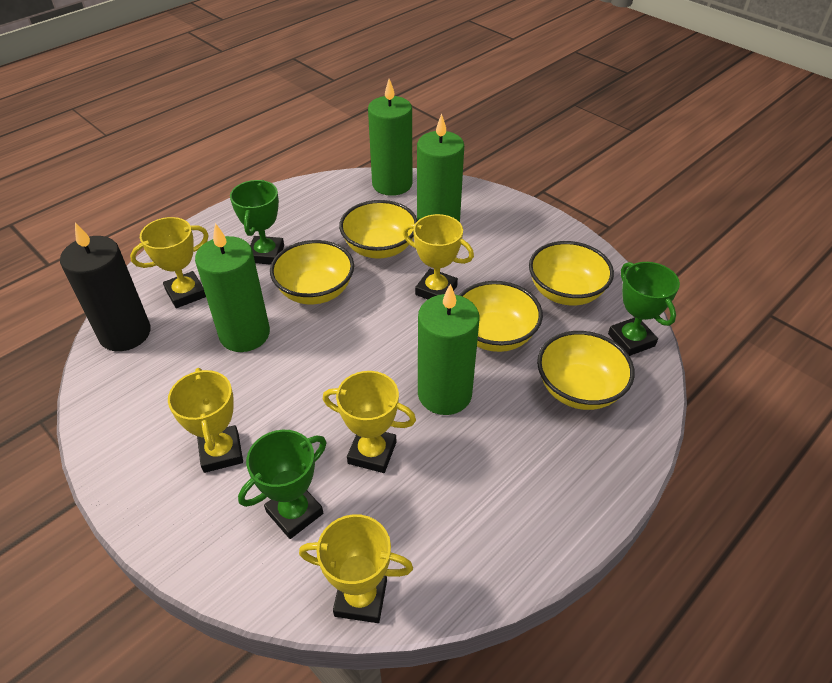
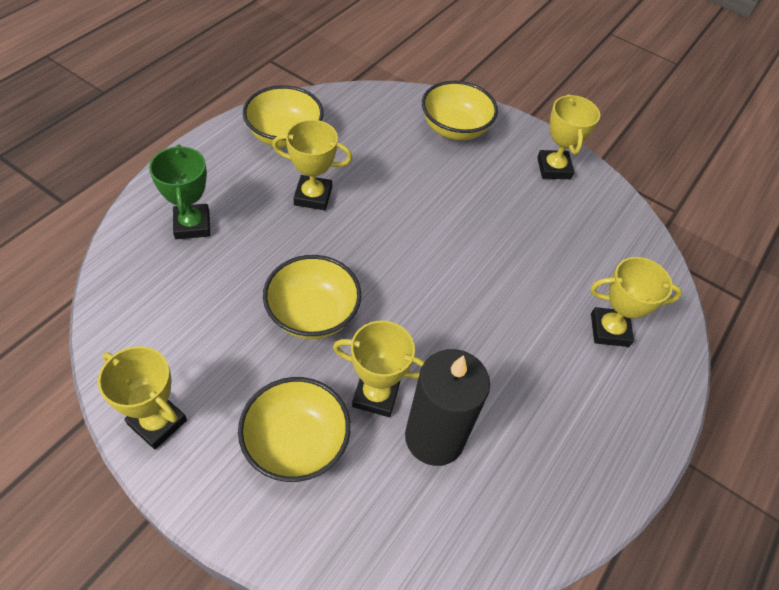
green candle: [195,223,270,352] [368,79,412,196] [417,114,464,222] [418,284,479,415] = 4 -> none = 0
green trophy: [230,180,284,265] [238,430,326,539] [608,262,680,356] = 3 -> [149,145,210,239] = 1
yellow bowl: [270,240,354,304] [339,200,418,259] [459,281,543,352] [529,241,614,306] [537,331,635,410] = 5 -> [238,377,351,482] [243,85,324,148] [263,255,361,339] [422,81,498,140] = 4

